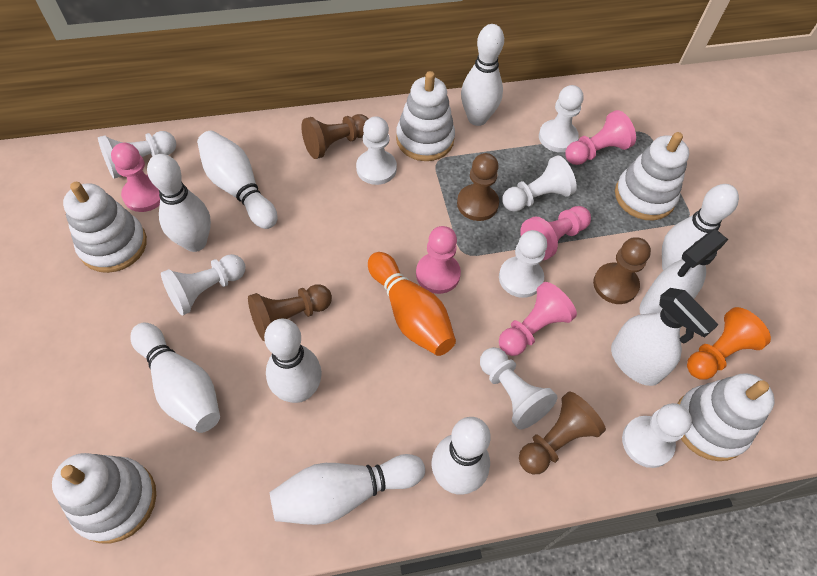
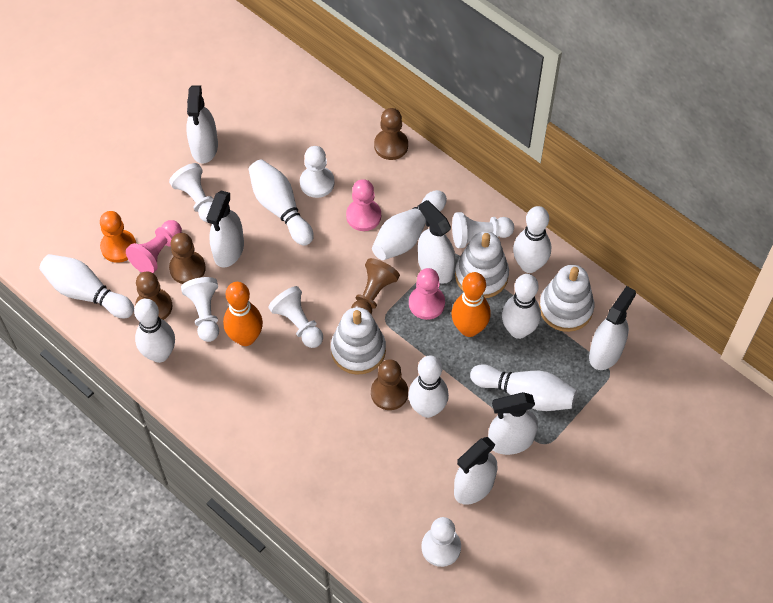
orange bowling pin: [368,252,456,356] = 1 -> [223,282,263,346] [451,272,491,337] = 2
pink pawn: [111,143,160,212] [416,226,461,294] [499,282,577,356] [520,206,591,260] [565,110,636,165] = 5 -> [126,220,182,273] [346,179,381,231] [409,268,445,320] = 3
white pawn: [98,131,176,179] [161,254,245,315] [356,116,397,185] [480,347,558,429] [499,230,547,298] [502,155,577,212] [539,85,584,152] [622,403,692,468] = 8 -> [169,163,213,222] [181,277,219,342] [268,286,323,348] [300,146,335,198] [421,517,461,567] [452,212,514,248] = 6
white spray bottle: [611,288,719,386] [639,229,729,314] = 2 -> [186,85,218,164] [206,191,244,268] [418,200,455,284] [454,437,497,505] [488,392,538,455] [589,286,636,370] = 6
white stacking toy: [52,453,156,543] [63,182,147,273] [396,71,455,161] [615,132,689,220] [677,373,775,461] = 5 -> [331,307,386,375] [455,231,509,298] [539,265,594,332] = 3

